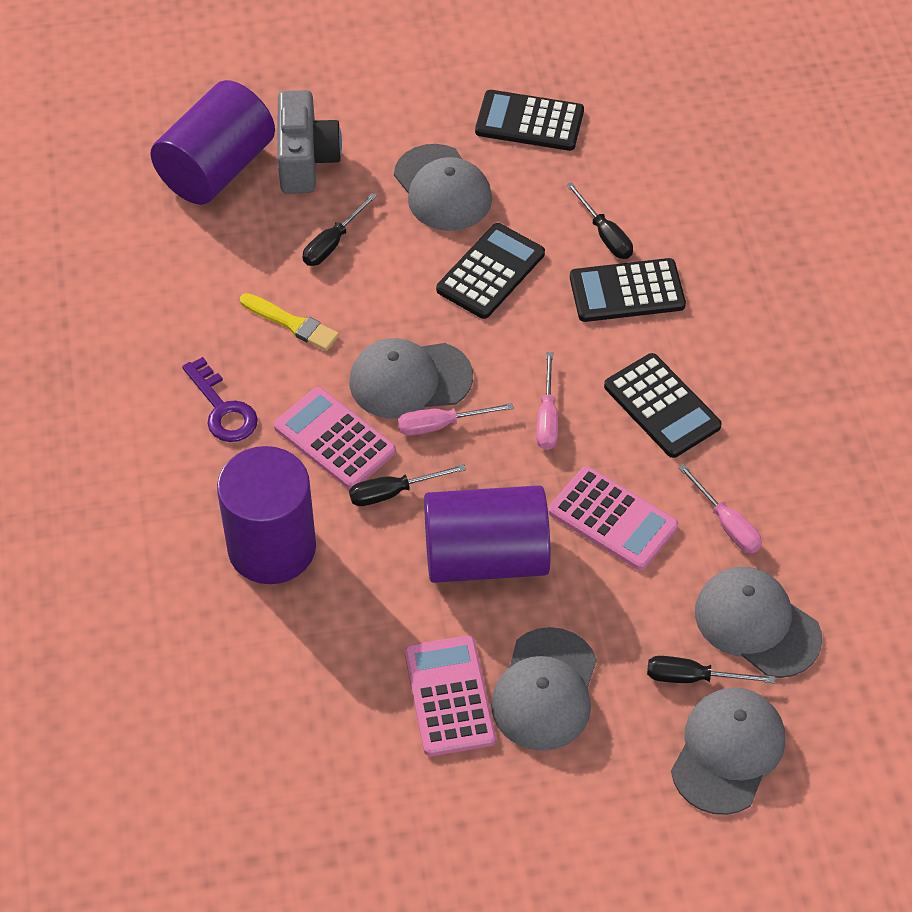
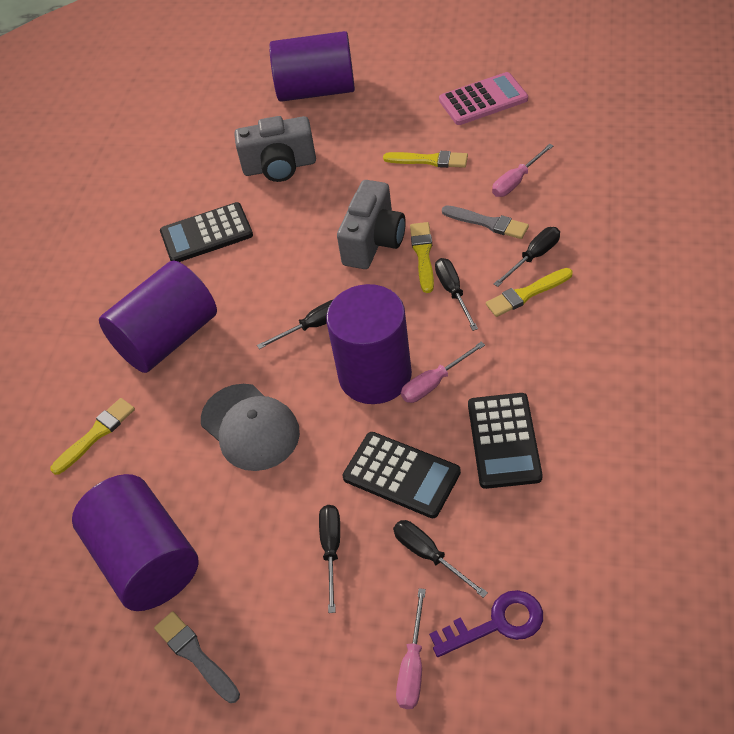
black calculator: [436,223,545,319] [475,90,584,151] [570,258,686,322] [604,353,722,458] = 4 -> [160,202,253,262] [343,432,461,518] [468,393,543,489] = 3
black screwdriver: [302,193,377,266] [349,464,466,506] [566,182,633,259] [647,656,775,683] = 4 -> [257,299,334,349] [319,505,340,613] [393,520,488,598] [435,258,478,331] [494,227,560,287] = 5
grey brush: none = 0 -> [154,611,240,703] [442,205,529,239] = 2
grey camera: [277,90,342,194] = 1 -> [234,116,316,182] [337,180,406,269] = 2
grey cap: [350,338,473,419] [394,144,492,231] [491,627,597,751] [671,687,785,815] [695,567,822,678] = 5 -> [201,384,300,471] = 1
pink calculator: [274,387,396,489] [405,635,496,756] [548,466,678,570] = 3 -> [439,72,528,125] = 1
purple cylinder: [150,80,275,205] [217,446,316,584] [424,485,551,583] = 3 -> [72,474,199,611] [99,261,217,373] [269,31,355,102] [326,284,412,404] = 4
yellow brush: [240,293,339,351] = 1 -> [51,398,135,475] [383,151,468,168] [410,222,434,293] [486,268,573,317] = 4

